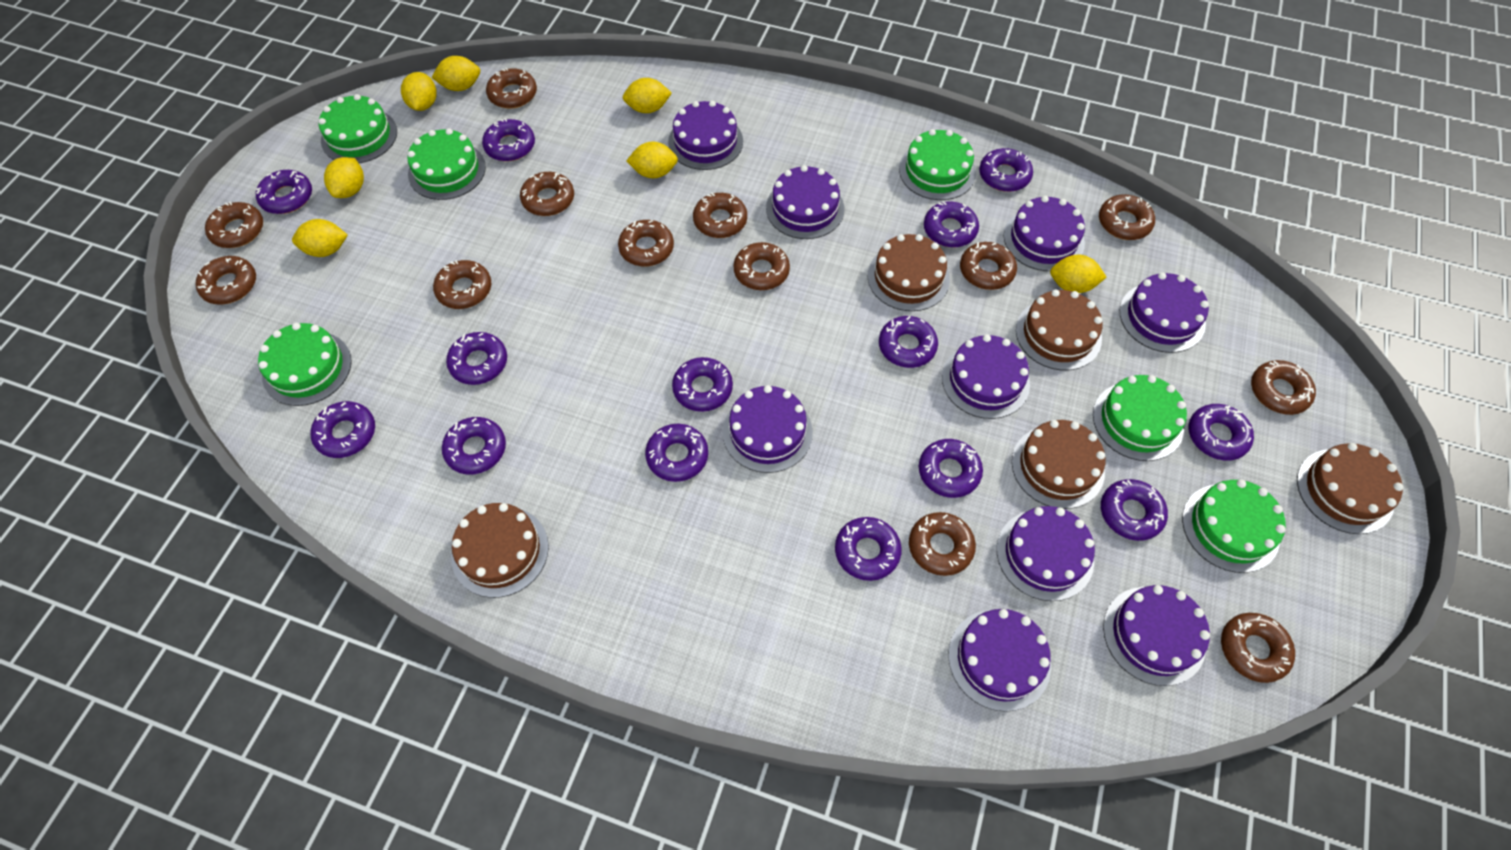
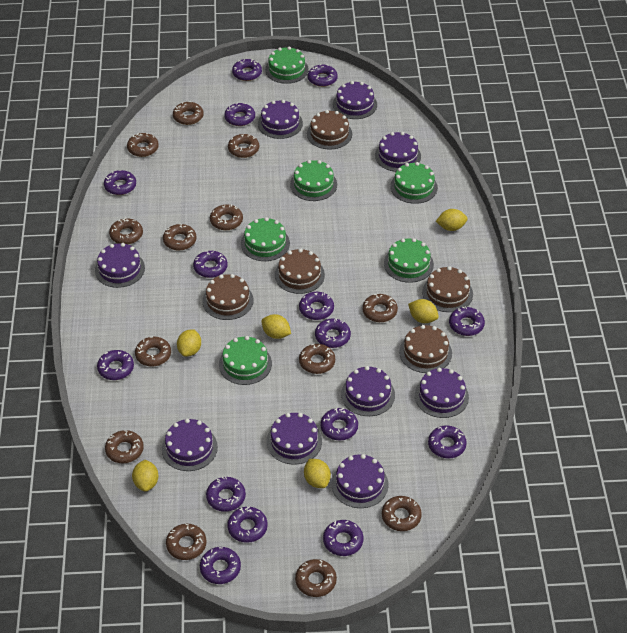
purple donut: [256,170,312,214] [311,401,375,458] [442,417,506,475] [446,332,507,385] [482,118,535,161] [645,424,708,482] [672,357,733,412] [835,517,902,581] [879,316,938,368] [919,439,983,498] [924,201,979,247] [979,148,1033,192] [1101,479,1168,541] [1188,404,1254,461] = 14 -> [97,350,134,380] [104,170,136,195] [193,251,228,278] [200,547,241,584] [206,477,246,512] [224,103,255,126] [227,506,268,543] [232,59,262,81] [299,292,334,320] [308,64,338,87] [315,319,351,348] [320,408,358,440] [323,520,363,556] [428,426,467,458] [449,306,485,336] = 15
yellow lemon: [292,219,348,257] [324,157,364,198] [401,72,437,111] [431,56,480,91] [623,78,672,113] [626,142,678,178] [1050,255,1106,293] = 7 -> [132,460,159,492] [177,330,201,357] [261,314,291,339] [304,459,331,488] [408,299,439,323] [436,209,468,231] = 6

